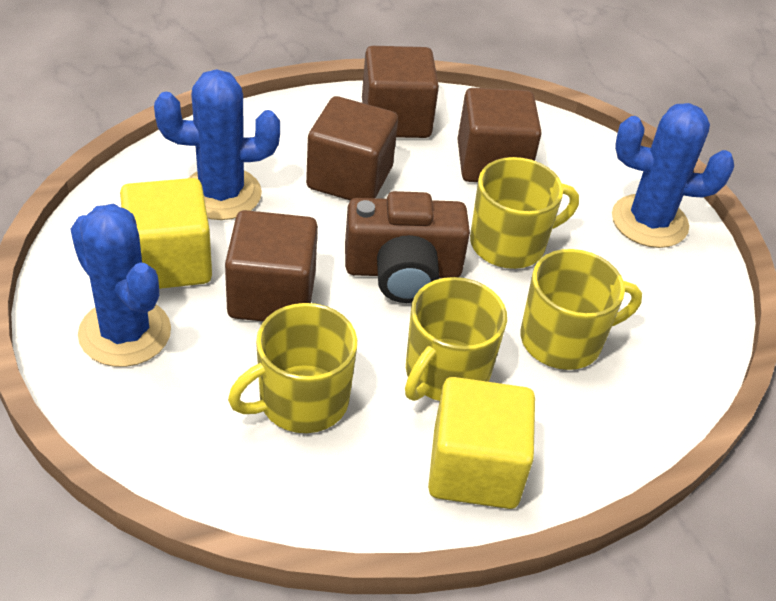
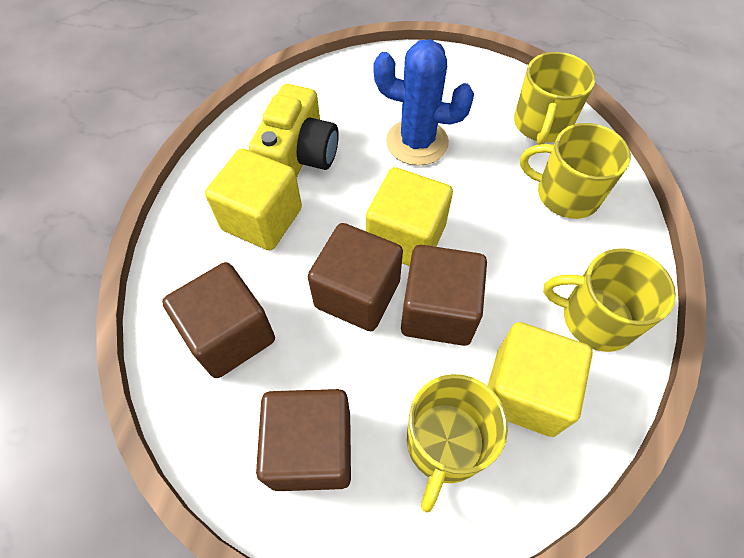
blue cactus: [71,204,171,367] [154,69,280,220] [612,103,734,248] = 3 -> [373,39,474,166] = 1
brown camera: [345,191,470,303] = 1 -> none = 0
yellow camera: none = 0 -> [249,84,339,178] = 1
yellow cube: [120,178,212,289] [428,377,535,509] = 2 -> [205,148,302,250] [366,167,453,266] [488,322,593,437] = 3

